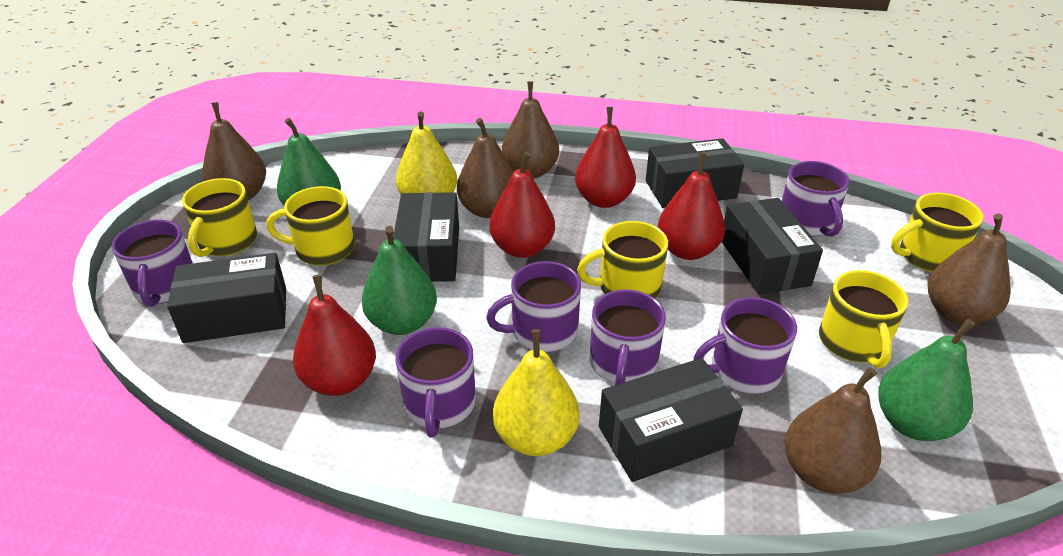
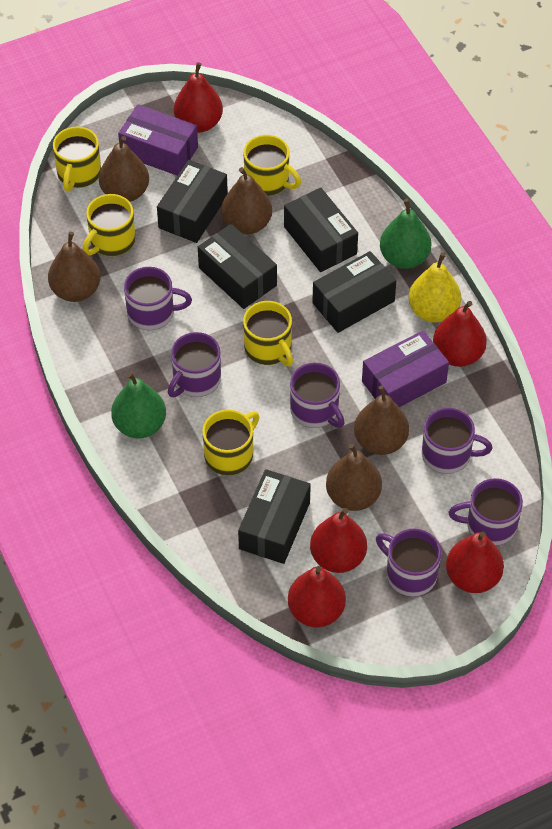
green pear: [277,118,341,206] [361,226,437,335] [878,318,976,441] = 3 -> [111,372,166,438] [380,199,432,269] = 2
purple box: none = 0 -> [118,104,198,176] [362,330,449,407] = 2
red pear: [293,275,376,396] [489,152,555,258] [575,107,636,208] [658,153,725,260] = 4 -> [174,62,223,133] [288,566,346,627] [310,508,367,573] [433,301,487,367] [446,531,504,593] = 5
yellow pear: [396,112,457,194] [493,329,580,456] = 2 -> [408,253,461,323] = 1

